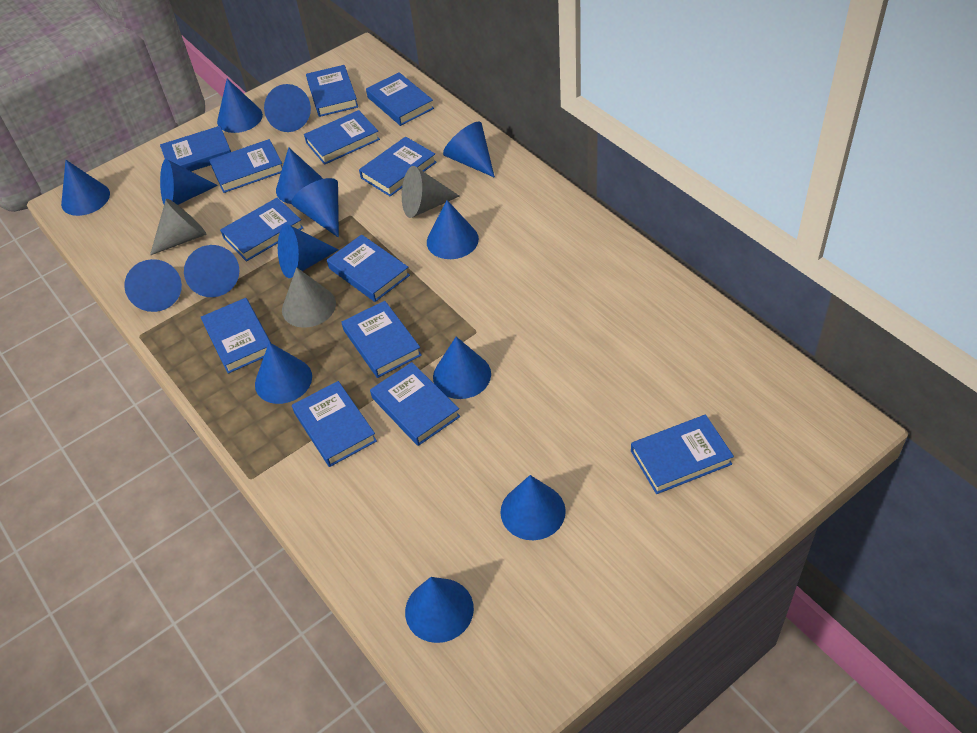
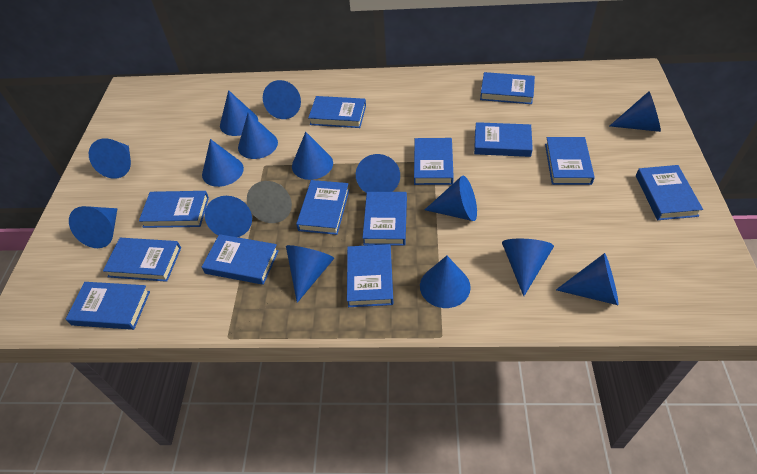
grey cone: [150,199,206,255] [282,267,336,328] [402,166,460,218] = 3 -> [247,181,292,223] = 1

